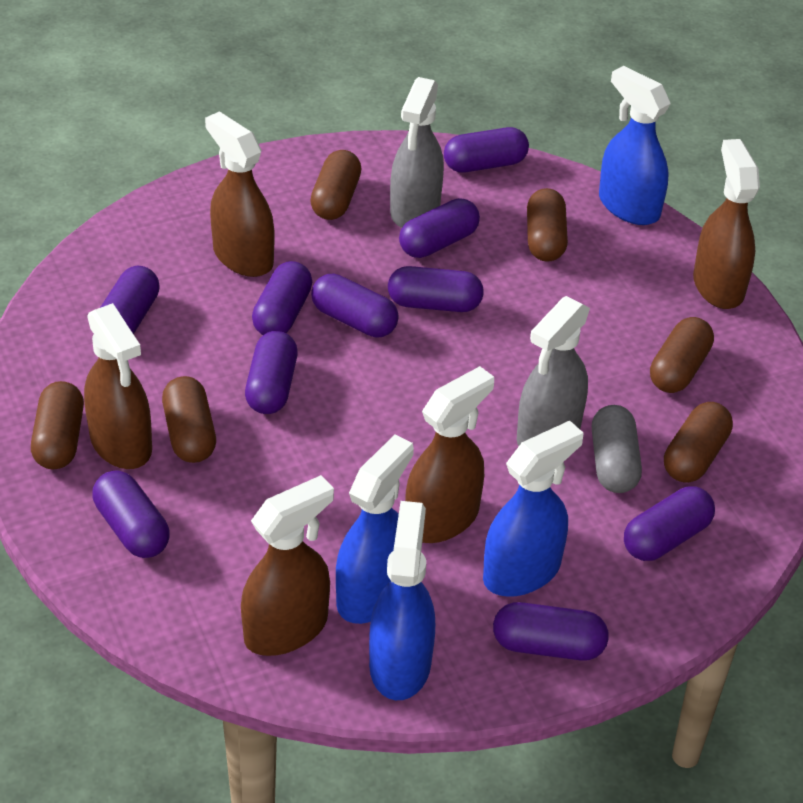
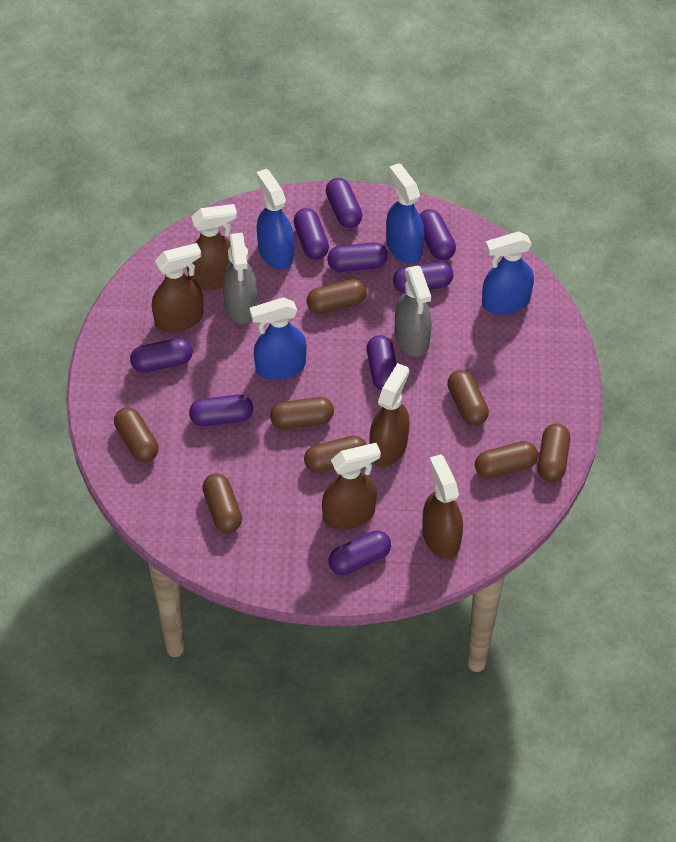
brown capsule: [31,381,84,469] [162,376,216,463] [310,150,361,220] [527,188,568,262] [650,317,714,393] [664,402,733,483] = 6 -> [114,408,158,462] [202,473,242,533] [270,397,334,429] [304,435,367,473] [307,279,367,314] [447,370,489,426] [475,441,538,479] [538,423,570,482] = 8
grey capsule: [592,405,642,493] = 1 -> none = 0
purple capsule: [92,470,170,558] [100,266,160,334] [245,331,298,414] [252,261,312,335] [311,273,399,338] [388,266,484,312] [399,198,480,258] [444,127,529,173] [493,602,609,661] [624,486,715,561] = 10 -> [130,338,193,373] [189,394,253,426] [294,208,329,260] [326,178,362,228] [327,242,388,272] [328,530,391,575] [367,335,397,391] [393,262,453,293] [420,209,456,260] = 9

